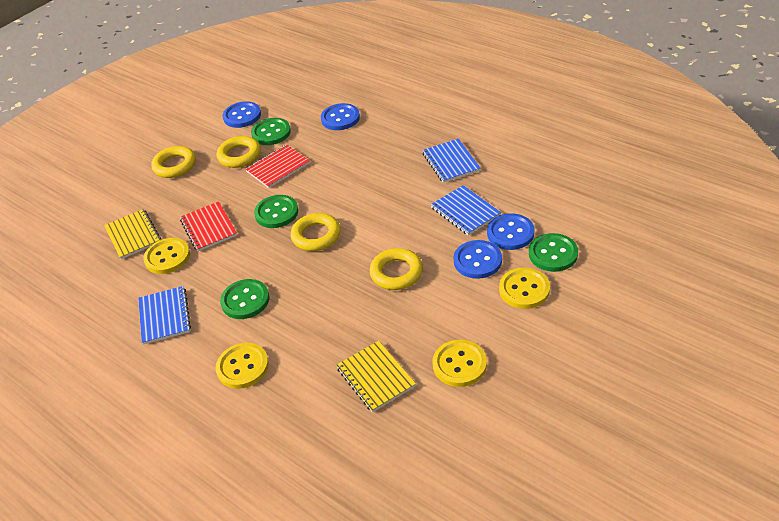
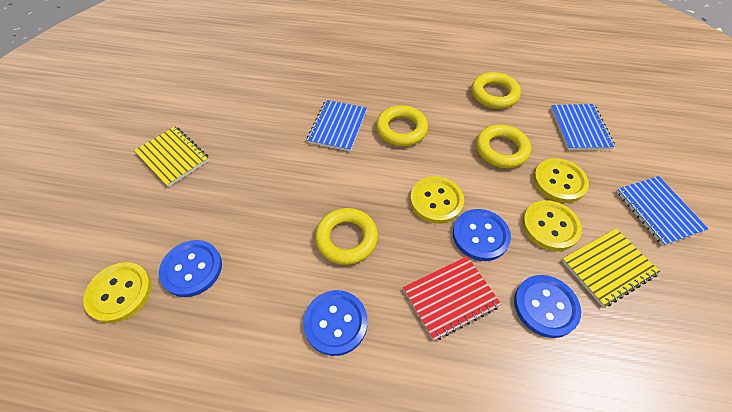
green button: [220,279,270,319] [251,118,291,145] [254,195,299,228] [529,233,578,272] = 4 -> none = 0
red notebook: [180,201,237,251] [246,144,310,188] = 2 -> [403,256,501,341] = 1

